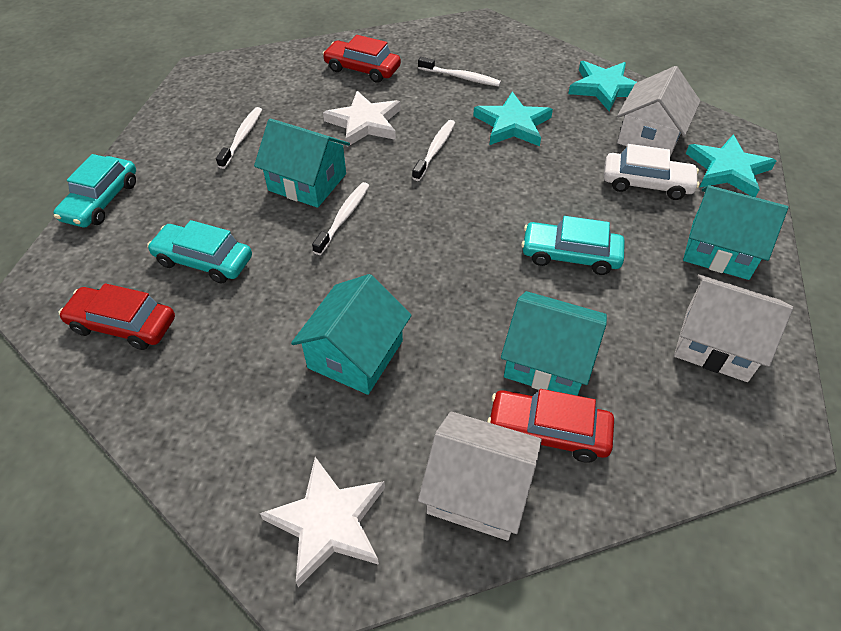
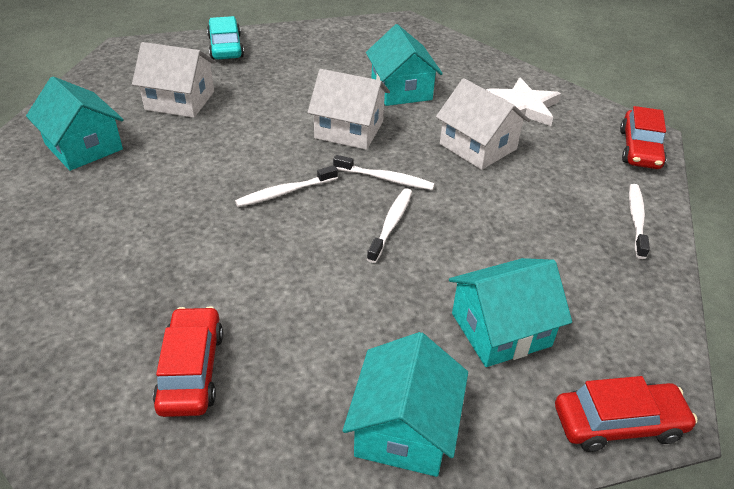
turquoise car: [54,154,136,227] [147,220,252,284] [521,216,625,275] = 3 -> [207,16,244,60] = 1
turquoise star: [473,92,553,146] [568,61,637,111] [686,135,776,197] = 3 -> none = 0
white car: [604,144,700,200] = 1 -> none = 0
white star: [260,457,385,587] [323,91,400,147] = 2 -> [486,77,561,126] = 1

